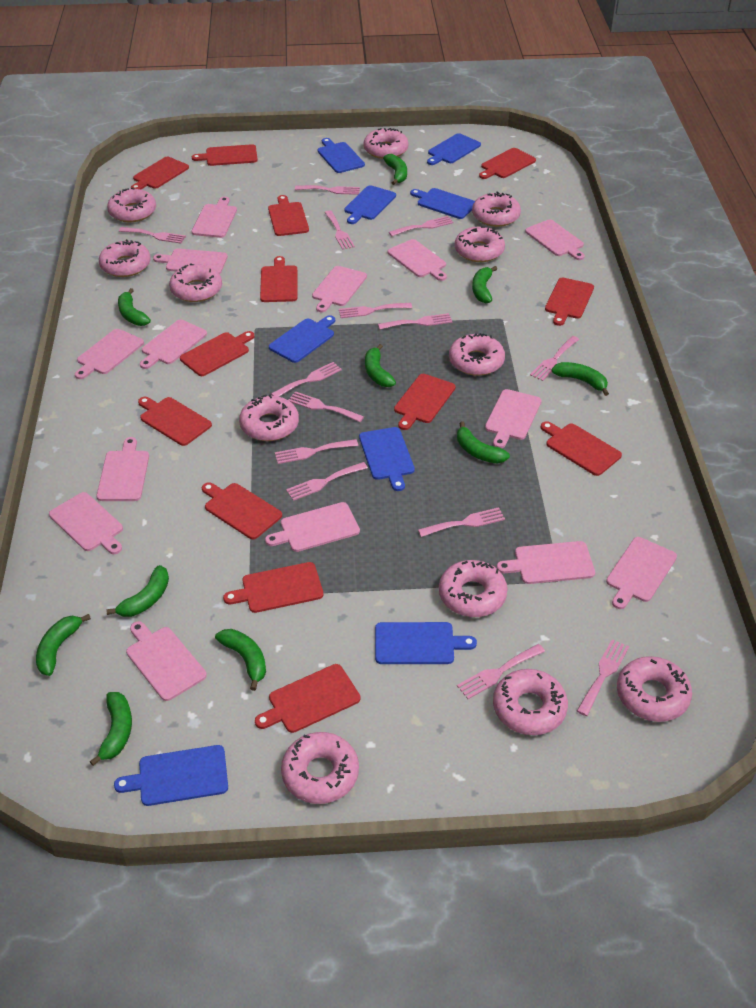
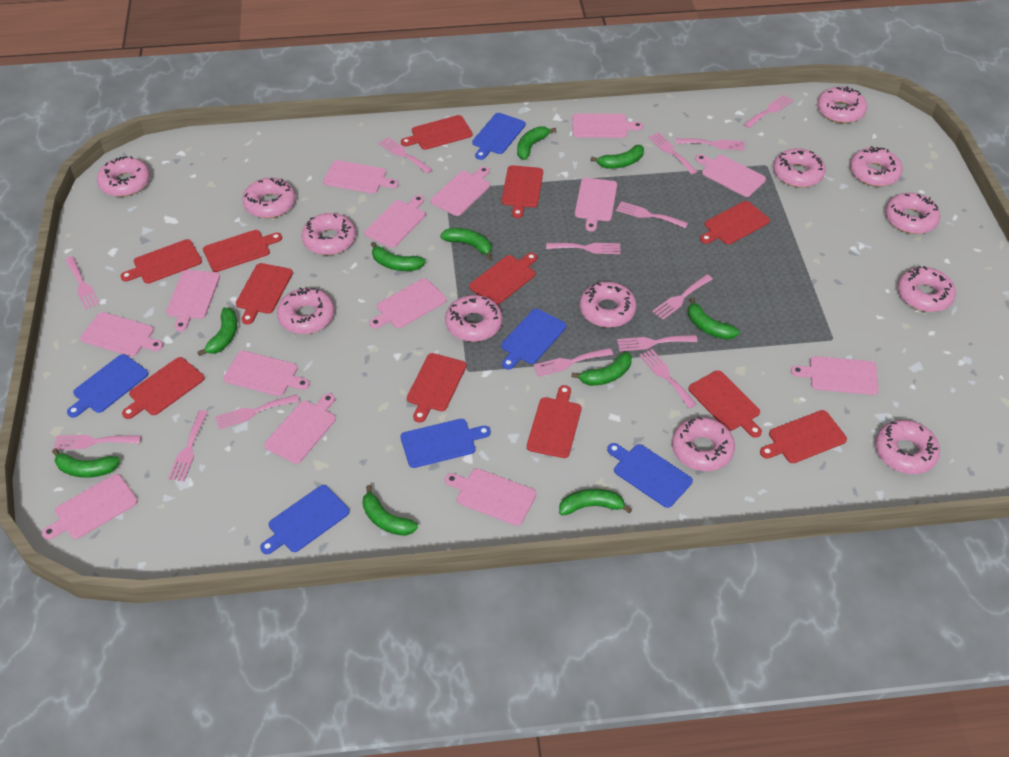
blue cutting board: [114,745,228,806] [269,315,335,363] [317,138,365,173] [344,185,396,224] [359,427,415,491] [375,622,477,664] [410,188,475,219] [427,133,481,165] = 8 -> [67,354,148,418] [260,485,350,554] [401,419,491,468] [472,113,526,160] [501,309,566,370] [607,443,693,508] = 6
pink donut: [99,239,151,277] [107,188,156,222] [169,263,222,302] [239,394,299,441] [281,732,359,804] [363,128,409,159] [439,560,508,617] [449,333,505,376] [455,226,505,262] [472,191,521,227] [493,669,568,735] [617,656,692,722] = 12 -> [97,156,150,197] [242,178,296,218] [277,287,335,334] [302,213,356,255] [445,295,503,342] [580,282,637,328] [672,416,735,471] [773,148,826,188] [817,86,867,123] [850,146,903,187] [875,420,940,474] [885,193,940,234] [897,266,956,312] = 13
red cutting board: [131,157,189,189] [138,397,212,446] [180,331,255,376] [192,144,258,166] [202,482,282,539] [223,562,323,613] [255,664,360,733] [260,256,297,302] [268,195,309,236] [394,374,456,430] [479,148,536,179] [540,421,622,476] [545,277,594,326] = 13 -> [121,239,202,284] [122,357,205,419] [203,230,282,272] [236,263,293,324] [401,115,473,150] [407,353,466,423] [469,253,537,305] [501,165,543,218] [527,385,582,458] [688,370,762,438] [700,201,770,244] [760,410,847,463] = 12

